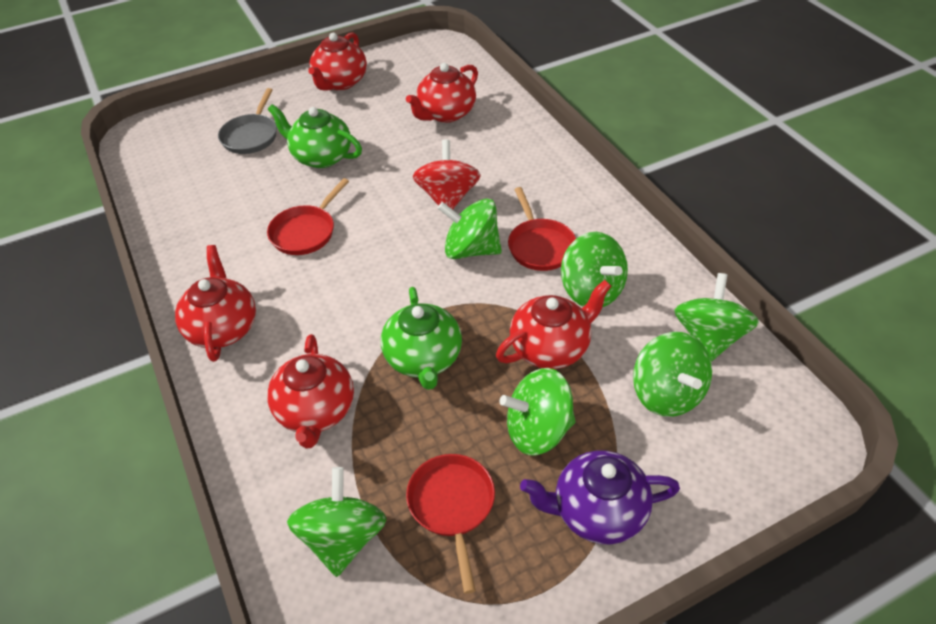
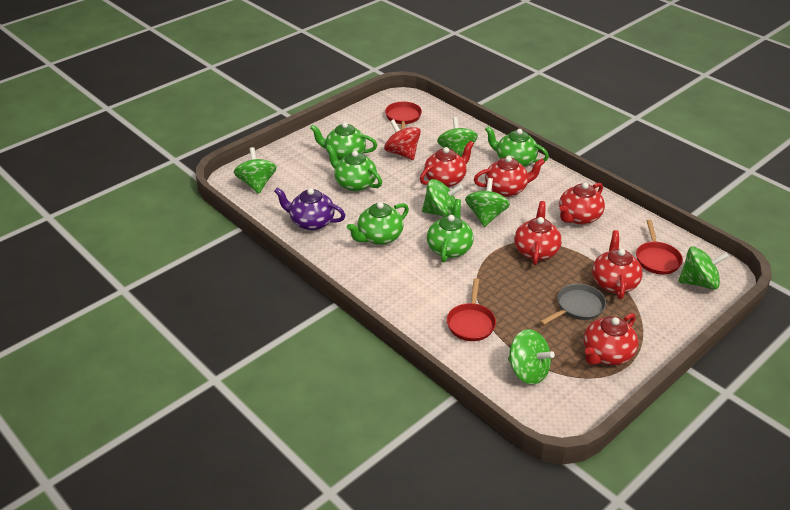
green teapot: [268,104,362,168] [381,287,462,390] = 2 -> [310,122,377,160] [326,145,382,191] [347,202,409,245] [427,199,474,263] [485,126,549,167] = 5
red teapot: [175,245,256,362] [267,334,354,449] [308,32,367,91] [406,63,478,123] [496,280,611,369] = 5 -> [420,141,474,187] [474,156,545,197] [514,201,562,265] [559,182,605,225] [584,313,638,365] [592,230,643,299] = 6

